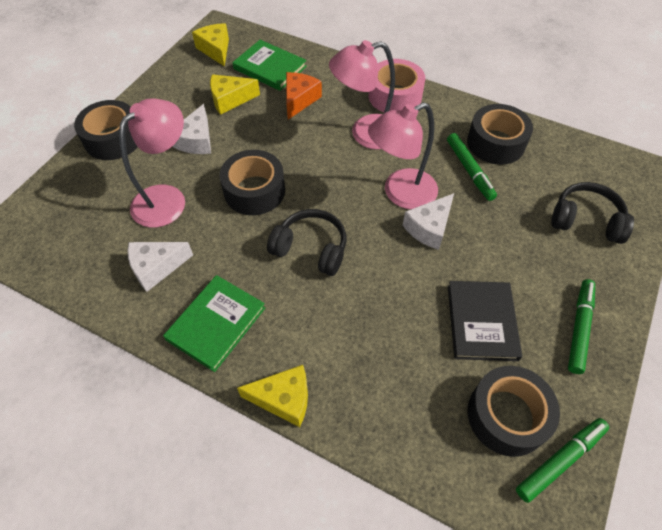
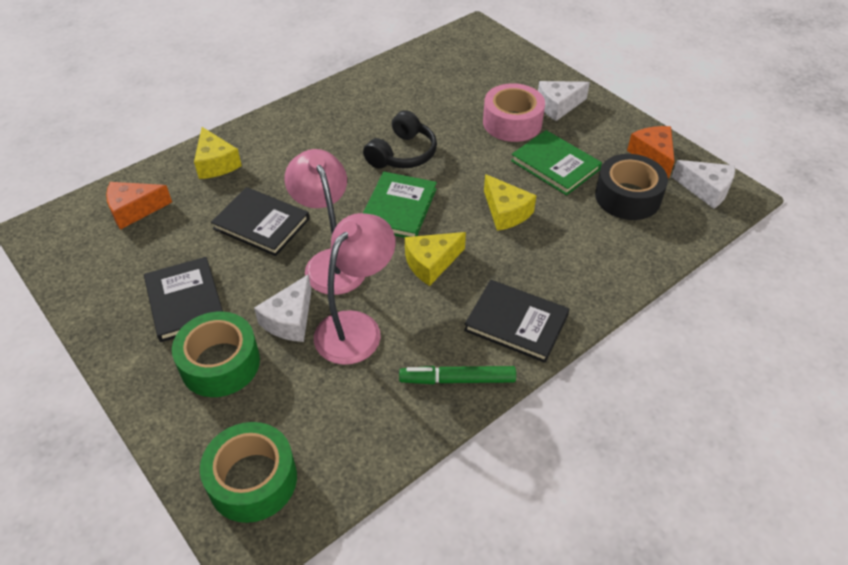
black book: [448,281,522,361] = 1 -> [144,257,223,342] [211,187,309,256] [464,280,570,363] = 3
black headphones: [267,209,346,276] [551,182,634,244] = 2 -> [363,110,437,169] = 1
black tape: [74,100,138,160] [219,150,285,215] [467,104,533,165] [468,366,560,457] = 4 -> [595,154,668,220] = 1
green marker: [447,133,497,201] [516,418,609,503] [568,279,595,374] = 3 -> [399,366,516,384] = 1
green tape: none = 0 -> [172,311,260,397] [200,422,297,523] = 2
orange cheese: [286,72,322,120] = 1 -> [106,182,172,230] [627,126,675,178] = 2
pink lamp: [119,98,185,228] [329,40,395,150] [368,102,438,209] = 3 -> [284,149,365,295] [314,213,396,365] = 2

